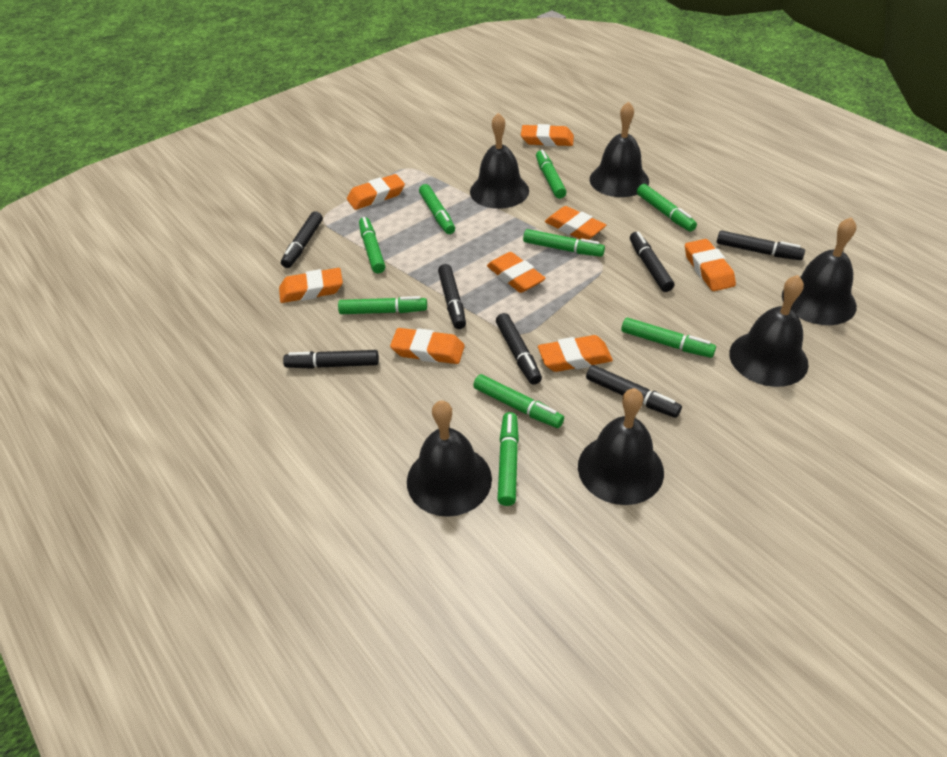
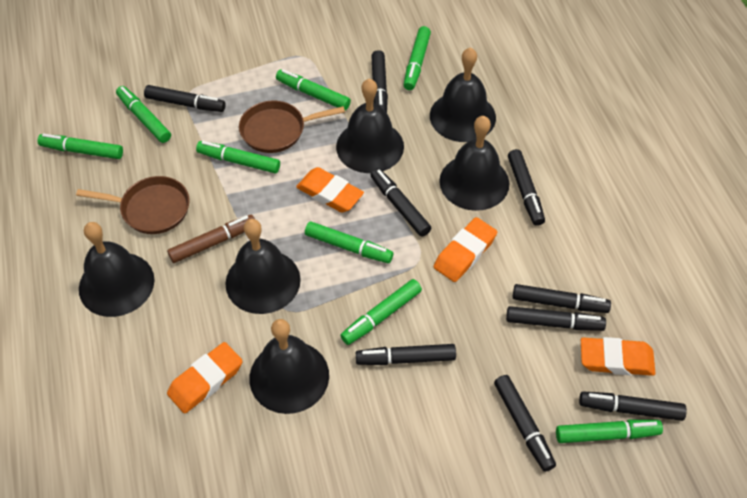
black marker: [281,211,323,268] [283,350,379,369] [438,264,466,329] [496,313,542,385] [586,365,682,418] [630,231,674,292] [717,230,805,260] = 7 -> [144,85,226,112] [356,344,456,365] [371,50,388,113] [371,168,431,237] [494,375,556,472] [506,306,606,331] [508,149,545,226] [513,284,611,313] [579,392,687,421] = 9
brown marker: none = 0 -> [167,215,255,263] = 1
brown pan: none = 0 -> [76,176,189,234] [239,101,345,153] = 2
green marker: [338,296,427,314] [359,217,385,273] [419,184,455,234] [473,374,564,428] [497,412,519,506] [523,229,605,257] [536,149,566,198] [621,318,716,358] [637,184,697,232] = 9 -> [37,134,123,159] [116,86,171,143] [196,141,280,174] [276,69,351,110] [305,221,393,263] [340,279,422,345] [404,26,431,90] [556,420,663,443] = 8
orange eraser: [279,268,343,303] [347,174,405,210] [390,328,465,364] [487,252,546,293] [521,124,574,146] [538,335,613,372] [545,206,606,240] [685,239,736,291] = 8 -> [167,342,243,414] [296,167,364,213] [434,217,497,282] [581,337,655,376] = 4

